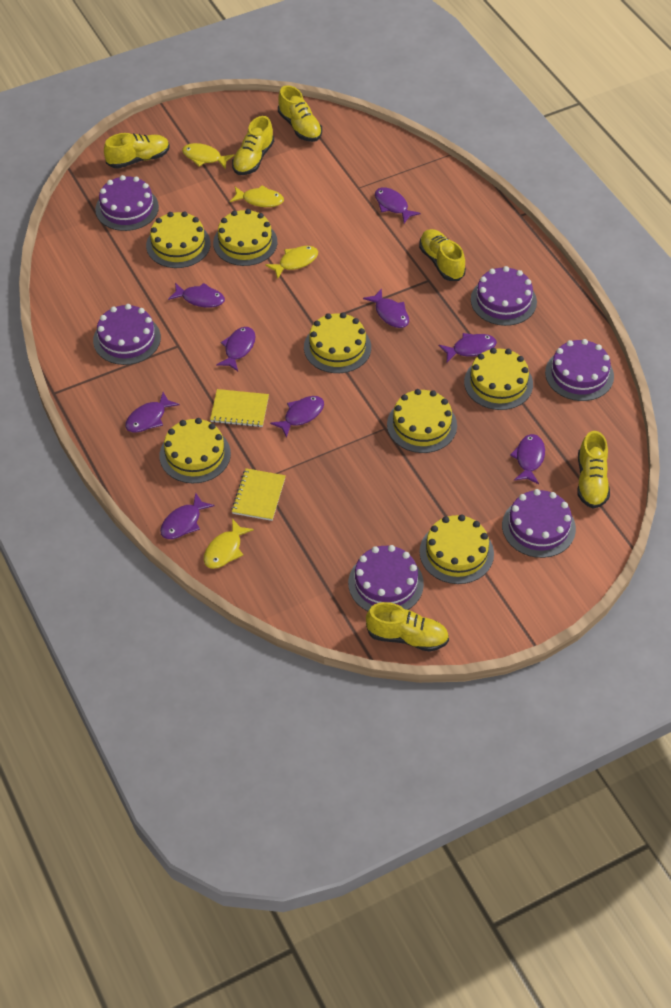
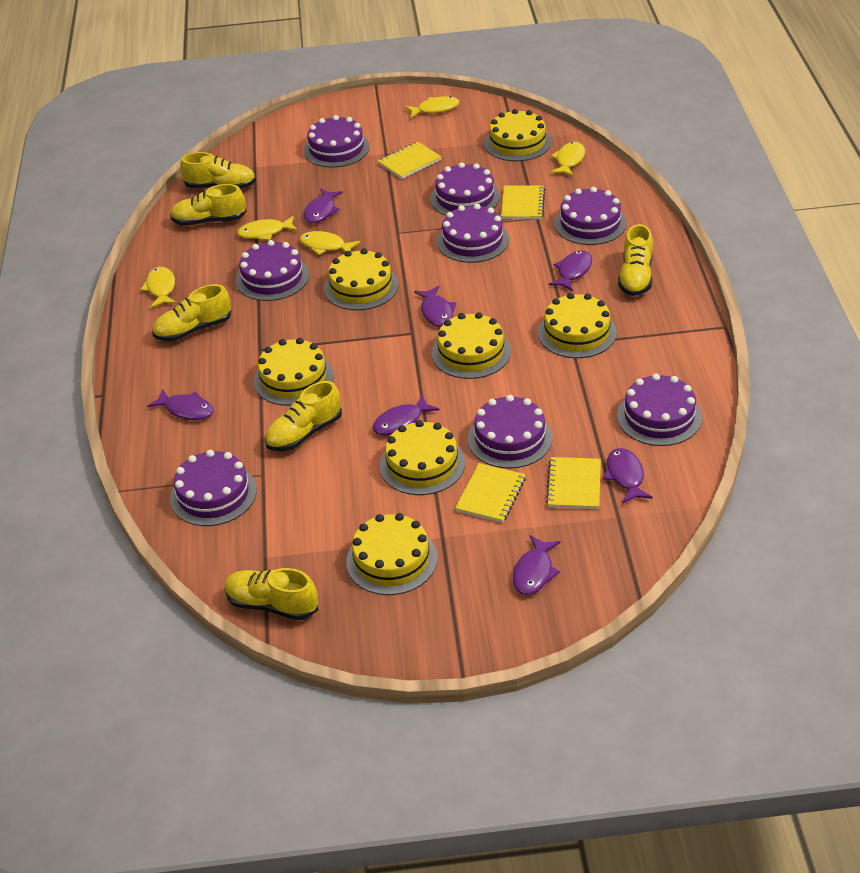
purple cake: [93,304,161,365] [95,175,159,231] [348,545,424,611] [471,266,537,326] [502,489,576,558] [545,339,614,401] = 6 -> [170,450,257,526] [236,240,309,301] [304,115,370,168] [430,162,500,216] [437,204,509,263] [468,395,552,468] [554,187,627,245] [617,373,702,446] = 8
purple fish: [125,392,180,433] [160,493,215,539] [168,283,225,308] [216,327,256,371] [270,396,324,438] [363,288,409,328] [375,187,421,223] [439,333,497,362] [510,434,545,484] = 9 -> [147,389,214,420] [304,188,343,223] [373,395,439,435] [414,286,456,327] [513,535,560,595] [549,250,592,291] [603,448,653,503] = 7
yellow fish: [182,143,234,169] [204,519,254,569] [230,185,284,207] [265,246,318,279] = 4 -> [140,267,177,308] [237,216,298,240] [300,231,360,255] [405,96,459,118] [550,142,585,176] = 5
yellow notebook: [210,389,269,427] [231,468,286,521] = 2 -> [378,142,442,179] [455,463,526,523] [501,186,545,219] [546,457,601,509] = 4

